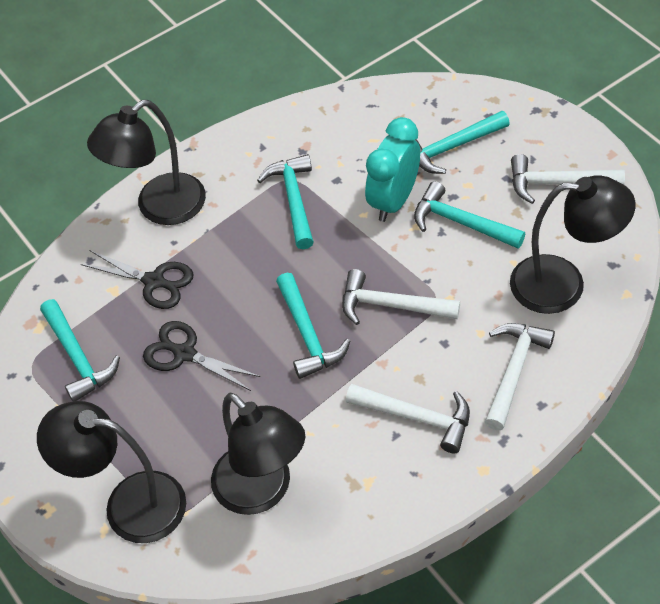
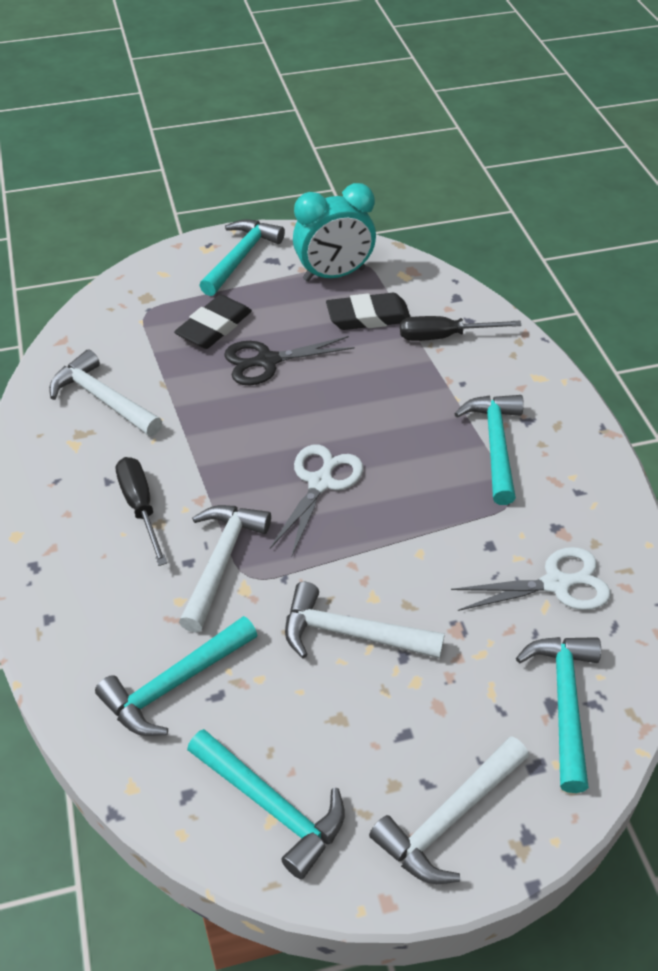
black eraser: none = 0 -> [174,295,252,349] [326,293,410,330] = 2
black lamp: [37,401,186,543] [87,100,206,225] [211,392,305,515] [510,175,635,314] = 4 -> none = 0
black scissors: [81,250,194,309] [143,321,261,391] = 2 -> [224,336,355,385] = 1
black screwdriver: none = 0 -> [116,457,167,566] [400,316,522,341] = 2
white scissors: none = 0 -> [270,445,363,558] [451,547,611,611] = 2

